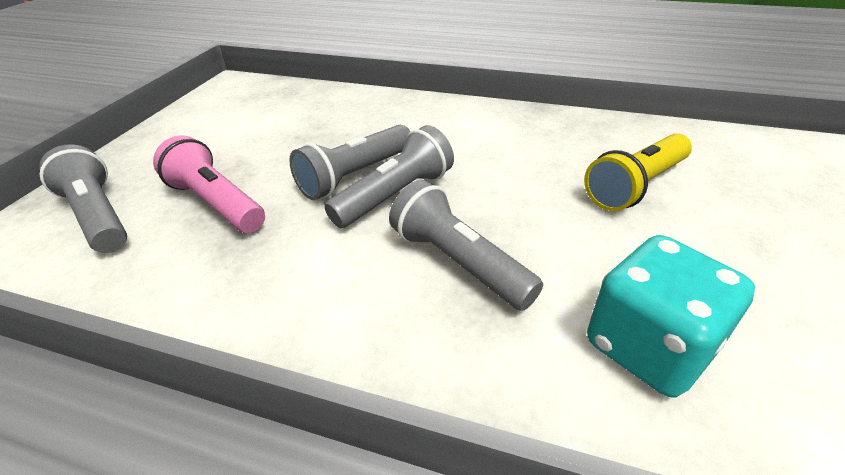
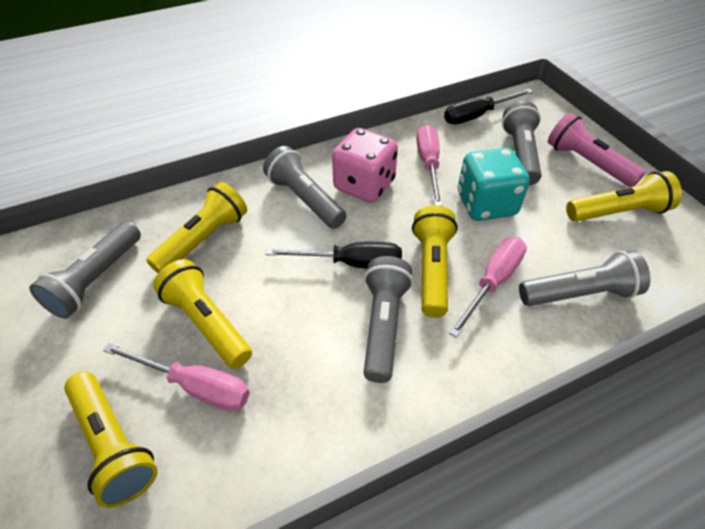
black screwdriver: none = 0 -> [265,242,402,269] [444,89,533,124] = 2
grey flashlight: [39,144,127,253] [289,125,410,200] [324,125,454,228] [389,180,543,311] = 4 -> [29,221,141,319] [263,146,346,229] [363,256,413,383] [502,101,541,185] [519,250,650,306] = 5
pink dice: none = 0 -> [332,128,398,203] = 1
pink screwdriver: none = 0 -> [103,343,250,411] [417,125,443,206] [449,237,527,338] = 3
yellow flashlight: [584,133,692,211] = 1 -> [64,371,158,508] [146,182,247,273] [153,259,252,369] [412,205,458,318] [566,171,682,222] = 5

